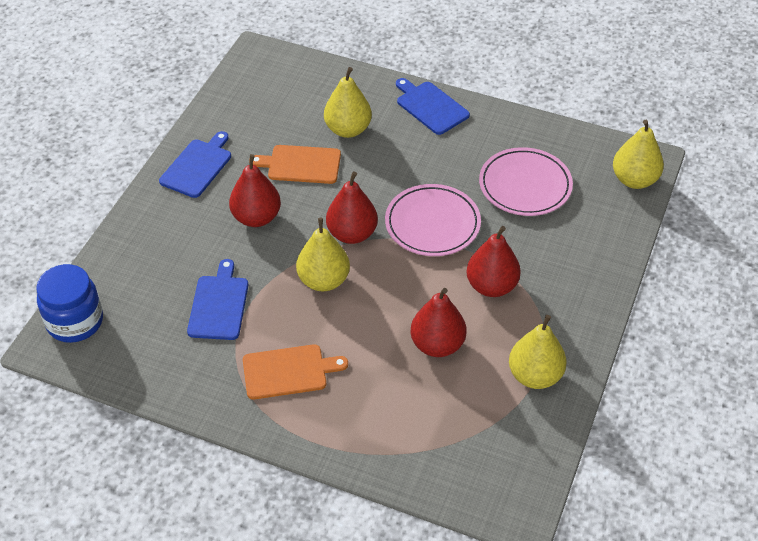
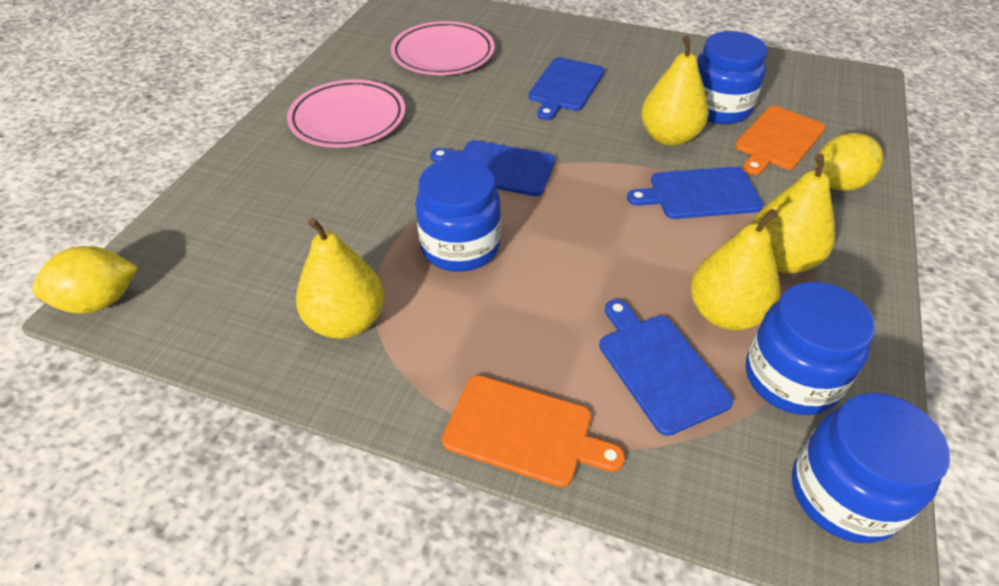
blue cutting board: [159,131,231,198] [187,259,248,340] [396,78,470,135] = 3 -> [430,140,555,196] [528,57,605,120] [599,299,733,436] [627,167,763,219] = 4
blue jar: [36,264,103,343] = 1 -> [415,158,501,272] [697,31,767,124] [746,282,875,415] [792,393,950,543] = 4
red pear: [229,154,281,227] [326,172,378,244] [411,288,466,357] [466,226,521,297] = 4 -> none = 0
yellow lemon: none = 0 -> [32,246,138,314] [815,133,883,191] = 2

